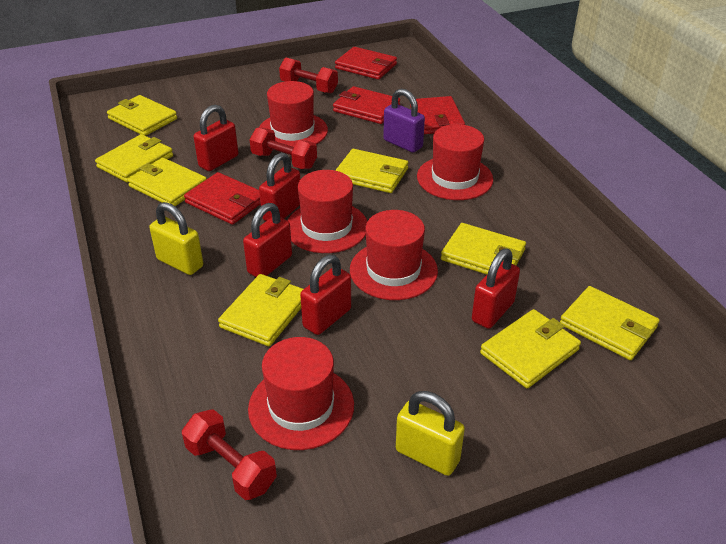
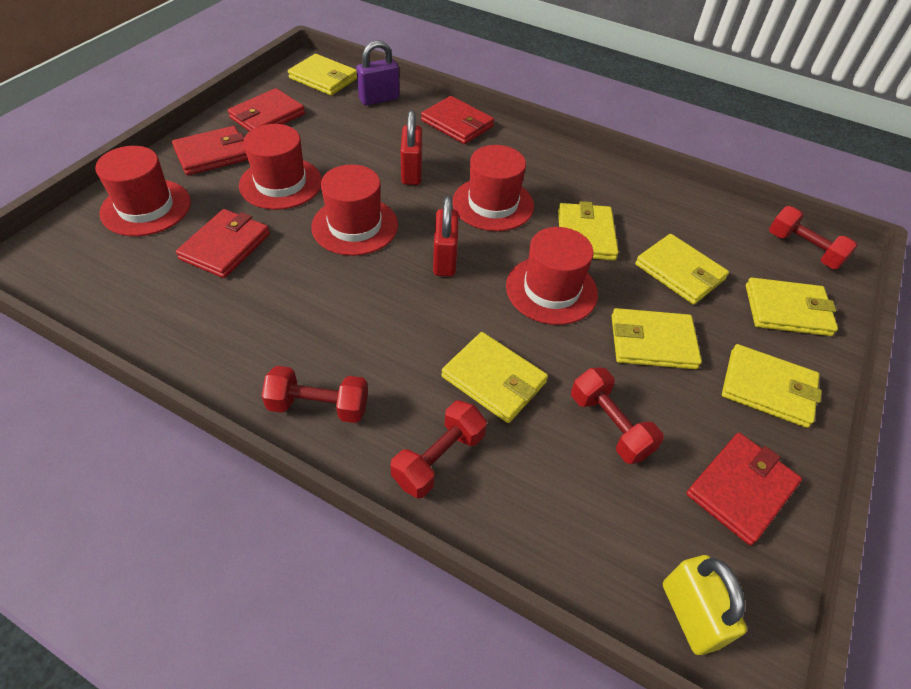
red dumbbell: [182,409,277,500] [249,127,317,169] [279,58,338,93] = 3 -> [261,366,368,423] [390,401,487,498] [571,367,664,464] [769,206,858,269] = 4
red padlock: [194,105,238,171] [243,203,292,277] [259,153,300,221] [300,255,351,335] [472,249,520,329] = 5 -> [401,110,422,185] [433,196,459,277] = 2
red wallet: [184,172,261,225] [333,86,400,124] [335,47,397,80] [410,96,465,134] = 4 -> [172,126,248,175] [176,209,270,278] [228,88,305,131] [421,96,494,144] [686,433,802,545] = 5
yellow padlock: [149,202,203,275] [396,391,465,476] = 2 -> [663,555,747,655] = 1
yellow wallet: [95,134,173,183] [107,95,177,136] [127,158,207,206] [218,274,303,346] [335,149,408,193] [441,223,526,275] [480,309,581,389] [560,286,659,360] = 8 -> [288,54,357,96] [441,332,548,423] [558,201,619,260] [612,308,702,369] [635,234,729,305] [722,344,822,428] [746,278,838,336] = 7

